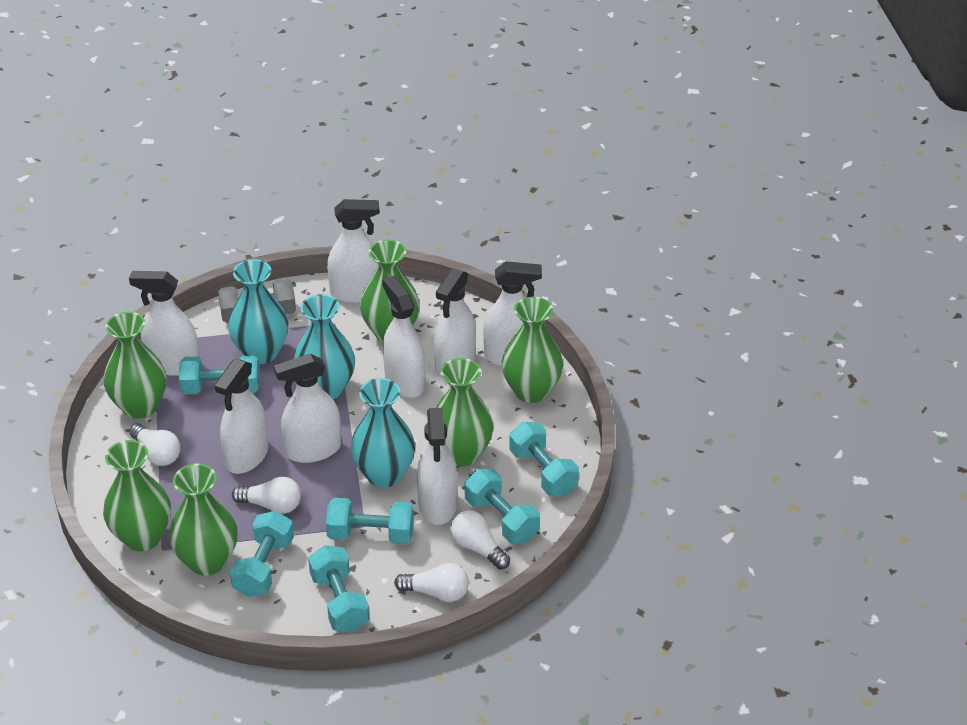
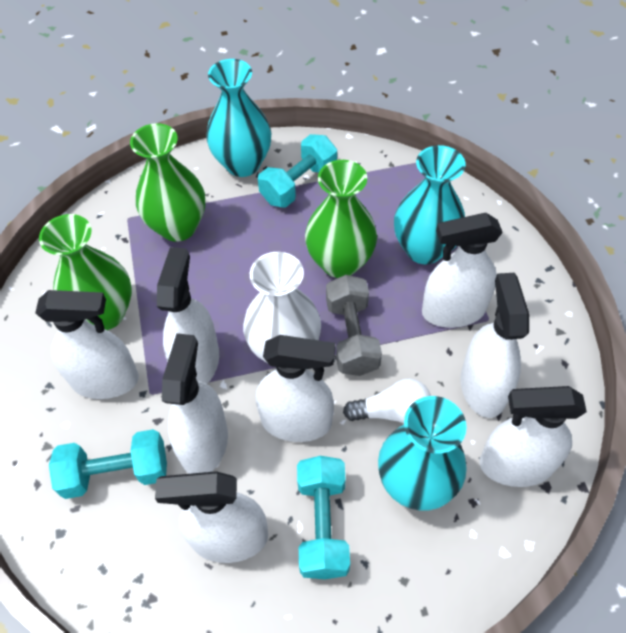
green vase: [103,440,171,551] [104,312,167,419] [169,464,238,576] [360,240,420,342] [436,358,493,467] [502,297,563,403] = 6 -> [39,214,132,330] [130,123,205,242] [305,160,377,278] = 3
turquoise dumbbell: [179,355,260,394] [230,511,294,597] [308,545,369,632] [326,498,414,544] [464,469,540,544] [509,422,579,496] = 6 -> [49,429,167,499] [258,134,337,208] [297,456,350,579] = 3
white light bulb: [129,424,180,466] [232,477,301,514] [394,563,469,602] [450,510,510,570] = 4 -> [343,378,431,423] = 1
white vase: none = 0 -> [243,252,321,363] = 1

